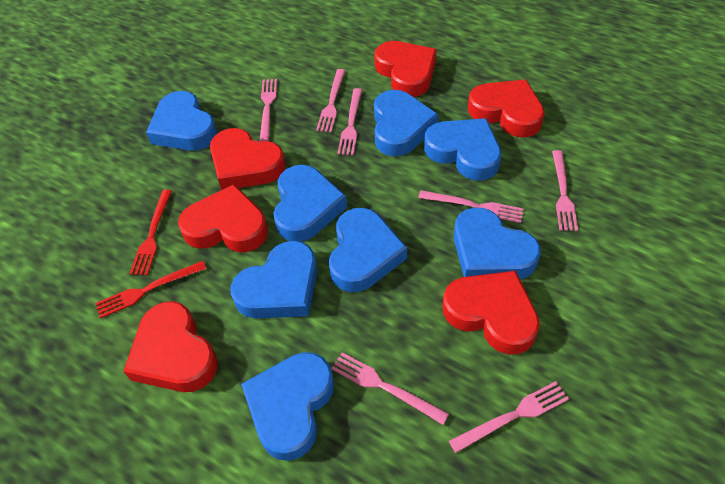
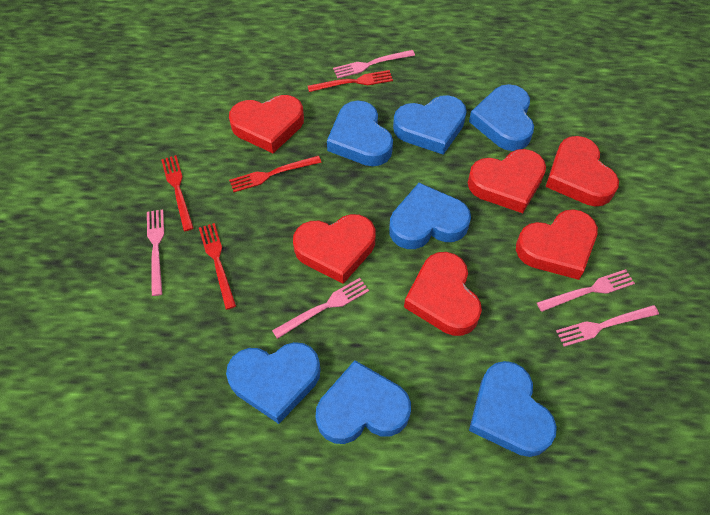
blue heart: [146,91,218,151] [230,241,317,319] [241,352,334,461] [273,165,347,242] [329,208,407,292] [374,90,439,157] [424,118,501,180] [454,207,540,279] = 8 -> [226,342,321,424] [316,360,411,444] [327,101,393,166] [389,183,471,249] [393,95,467,155] [469,84,534,151] [469,361,557,457] = 7
pink fork: [260,79,277,141] [316,69,345,133] [331,352,449,425] [337,88,362,155] [418,190,524,223] [449,381,569,453] [552,150,578,231] = 7 -> [147,210,164,296] [272,278,369,339] [333,50,415,79] [537,269,635,312] [556,305,659,347] = 5
red fork: [95,261,207,319] [129,190,172,275] = 2 -> [161,155,194,231] [199,223,236,310] [229,156,322,192] [308,70,393,92] = 4

